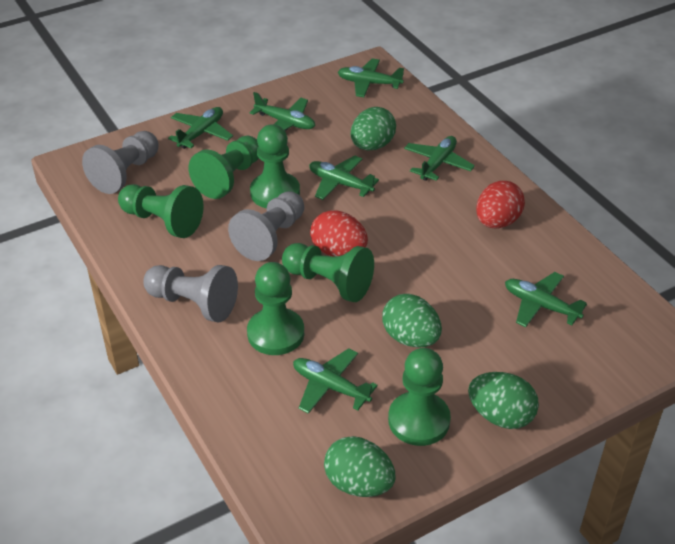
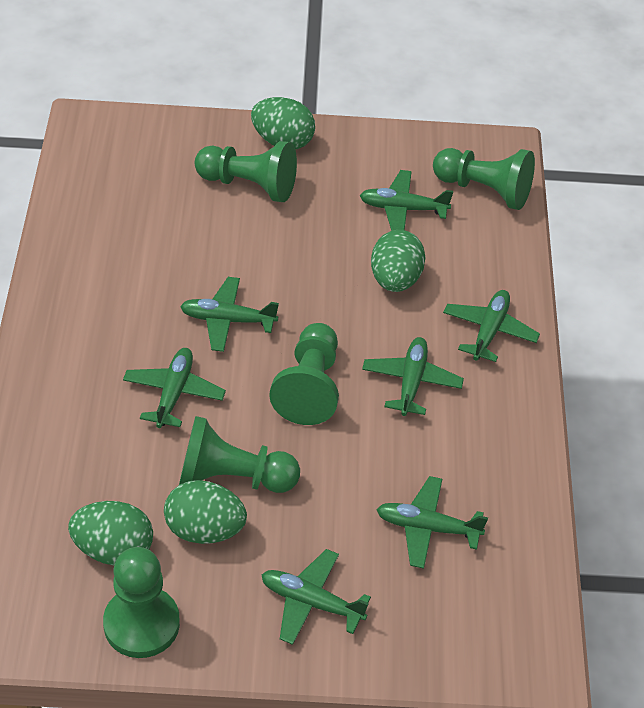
green pawn: [118,184,204,238] [189,136,259,199] [247,262,304,355] [250,124,300,208] [282,243,374,302] [388,348,451,446] = 6 -> [103,547,180,658] [179,416,300,493] [195,141,297,202] [269,323,339,425] [433,148,535,210] = 5
grey pawn: [82,131,158,194] [143,265,238,322] [228,191,304,261] = 3 -> none = 0
red egg: [310,210,368,256] [476,181,525,228] = 2 -> none = 0

